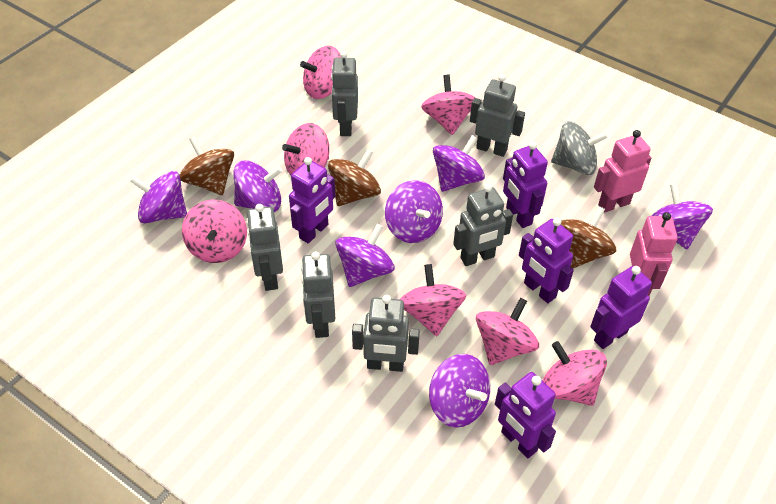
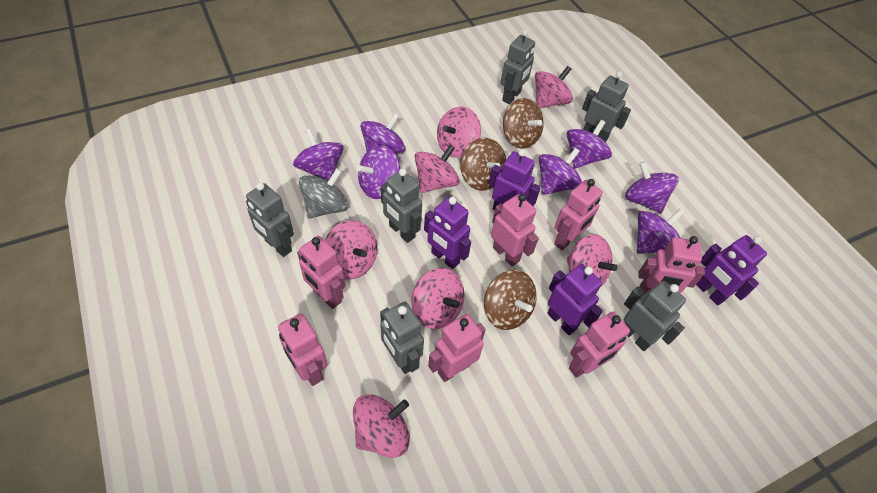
pink robot: [594,130,651,213] [630,212,678,296] = 2 -> [278,313,327,386] [297,236,345,309] [428,314,486,382] [491,194,539,266] [554,179,603,250] [569,311,630,378] [638,236,705,295] = 7
purple robot: [289,157,335,244] [495,372,556,458] [503,142,548,228] [519,218,574,303] [590,266,652,349] = 5 -> [424,197,471,269] [489,149,541,210] [547,264,603,335] [696,235,767,306] = 4

